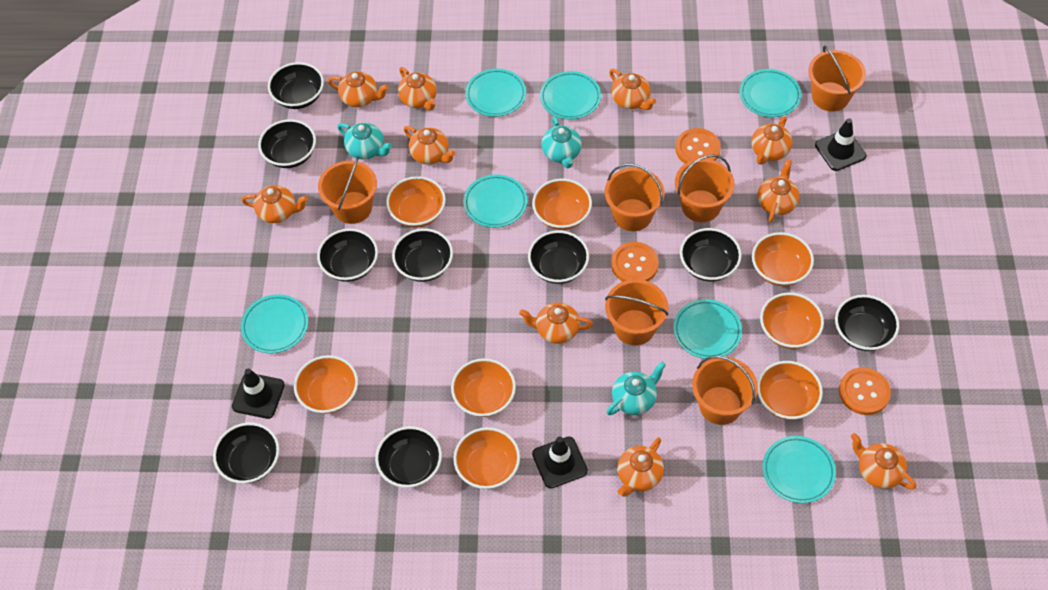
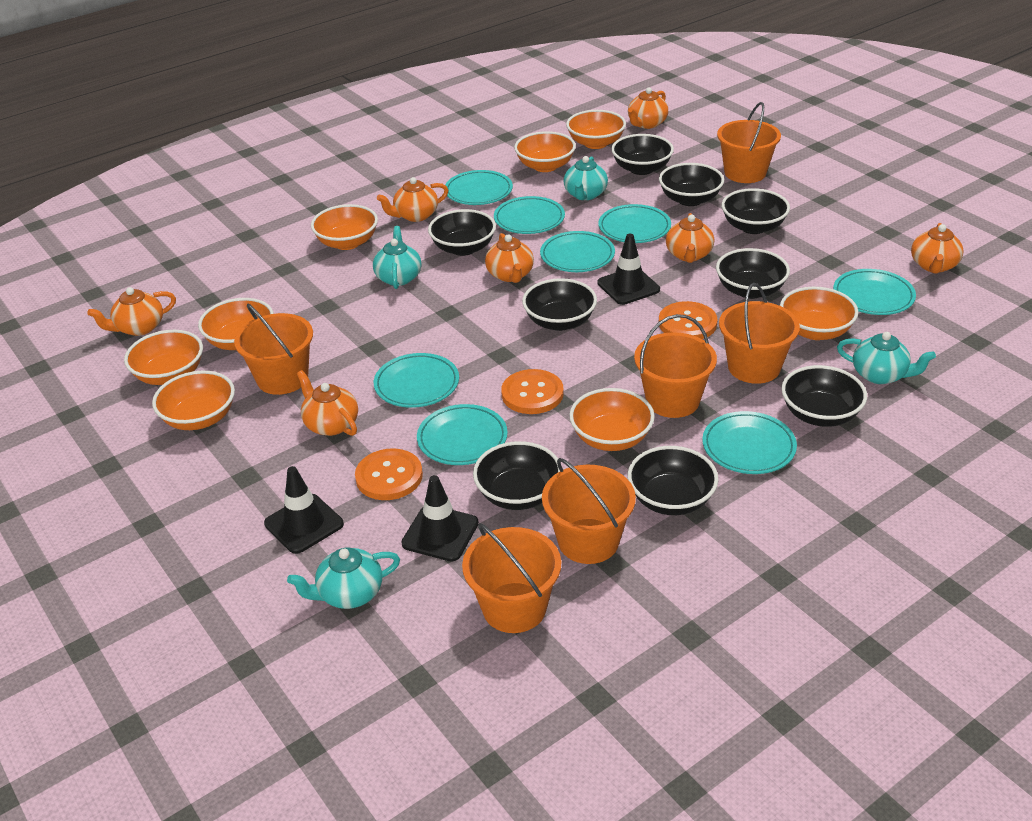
orange teapot: [241,185,308,223] [328,72,388,107] [398,67,437,110] [404,126,455,165] [519,302,593,344] [609,69,656,110] [617,437,664,497] [751,116,792,165] [757,159,799,223] [851,433,916,490] = 10 -> [87,287,176,336] [297,370,358,436] [377,177,448,222] [485,233,534,283] [628,87,668,129] [666,213,714,263] [911,223,964,274] = 7
turquoise plate: [241,294,308,353] [463,174,527,228] [465,69,526,117] [540,71,601,120] [673,299,742,359] [740,69,801,117] [763,436,836,503] = 7 -> [374,353,459,408] [417,404,508,465] [445,170,513,205] [494,196,565,234] [540,231,615,272] [598,204,671,243] [702,411,797,474] [833,269,916,315] = 8
turquoise teapot: [337,123,392,159] [541,116,582,168] [607,362,666,415] = 3 -> [287,548,400,609] [373,226,422,289] [563,156,608,200] [837,332,936,384] = 4

